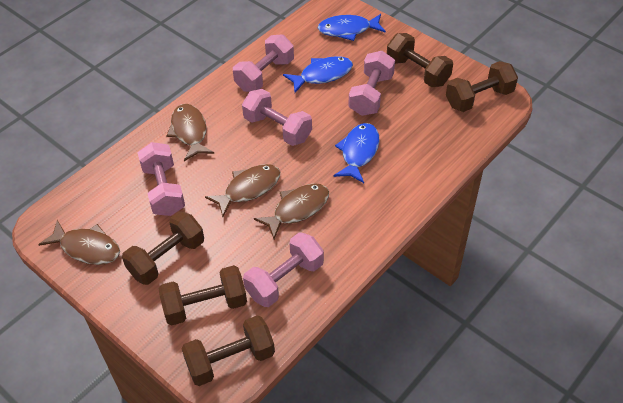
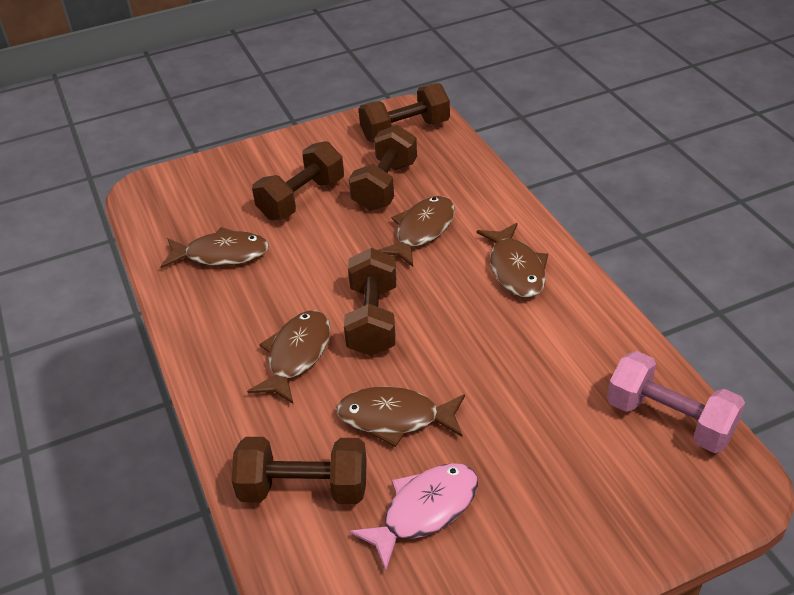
blue fish: [283,56,353,93] [318,14,386,41] [334,123,380,183] = 3 -> none = 0
brown fish: [38,220,120,265] [166,104,214,161] [205,164,280,217] [254,183,329,239] = 4 -> [160,227,269,268] [247,310,331,404] [337,387,465,447] [378,196,455,267] [477,223,548,298] = 5
pink dumbbell: [138,142,185,216] [233,34,294,92] [242,89,312,146] [243,232,324,307] [348,51,395,116] = 5 -> [607,351,745,453] = 1
pink fish: none = 0 -> [349,463,478,571] = 1

